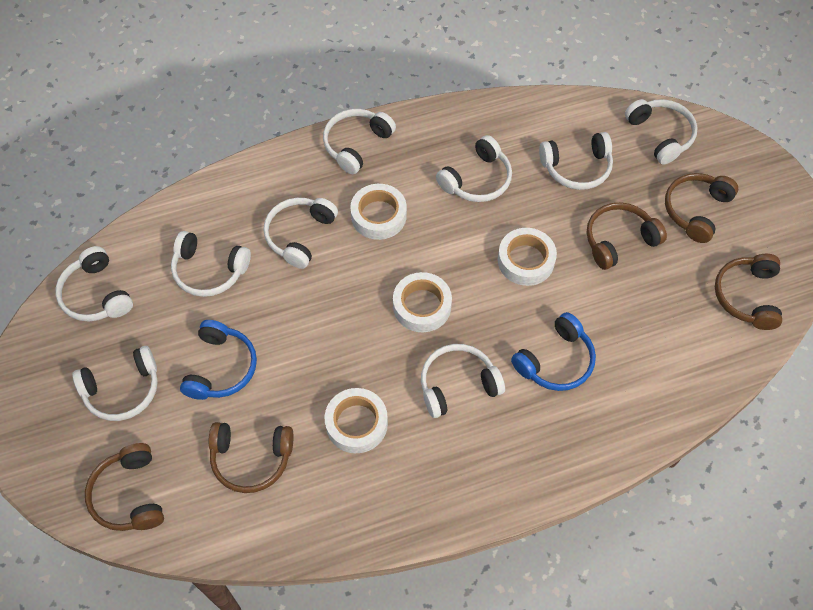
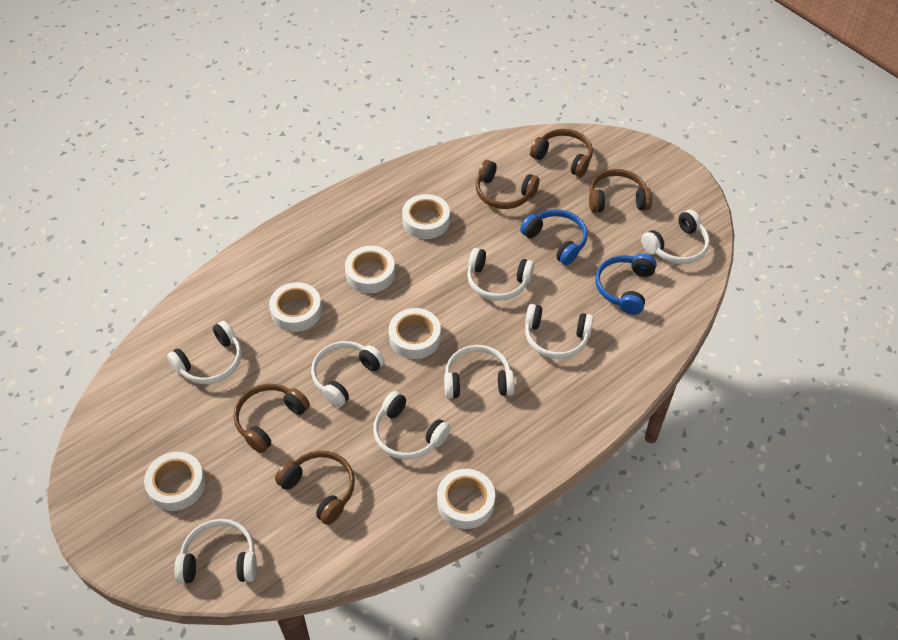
white headphones: [55,246,133,322] [72,346,158,421] [171,231,251,297] [263,198,338,269] [323,109,396,174] [421,344,505,418] [436,135,512,202] [539,132,613,190] [625,99,698,165] = 9 -> [167,321,242,384] [174,519,257,584] [311,341,385,407] [373,391,451,459] [444,345,514,399] [467,248,534,301] [525,304,594,359] [641,210,710,264] = 8
white tape: [325,388,388,453] [350,184,407,240] [393,272,452,332] [498,228,557,286] = 4 -> [144,452,206,511] [269,282,322,332] [345,246,395,293] [389,308,441,359] [402,194,450,239] [437,469,495,529] = 6

